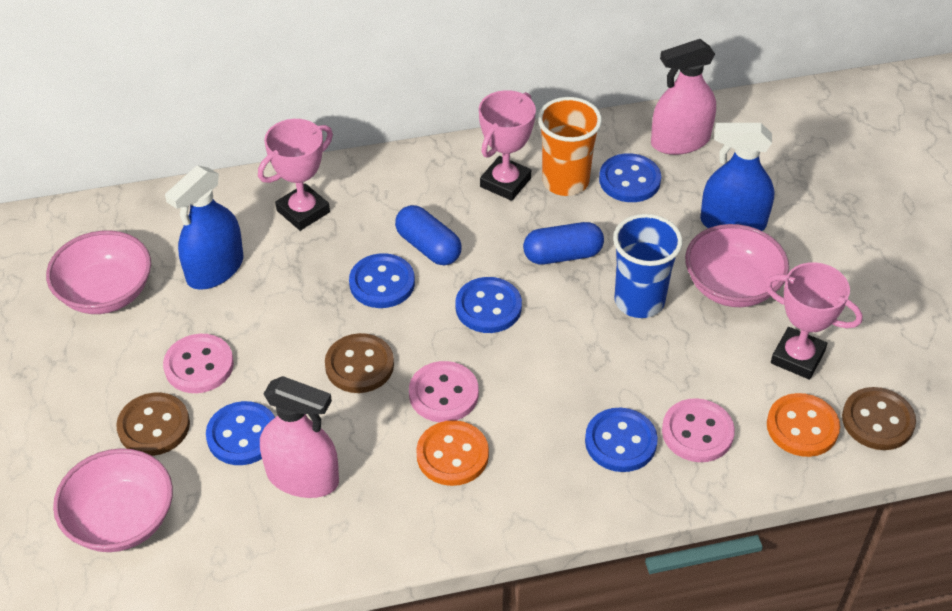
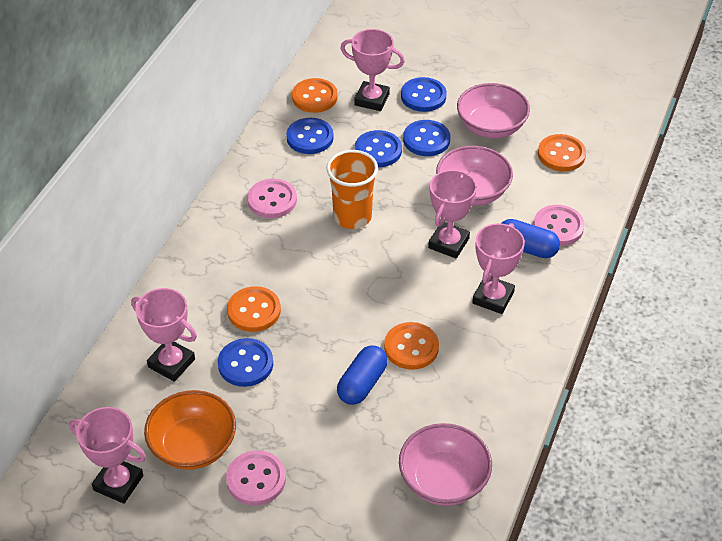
blue cup: [613,214,683,318] = 1 -> none = 0
blue spray bottle: [165,165,243,289] [700,123,775,231] = 2 -> none = 0
brown button: [116,393,190,456] [325,333,394,393] [842,387,916,450] = 3 -> none = 0
orange bowl: none = 0 -> [144,390,236,470] = 1
orange button: [416,420,489,486] [767,393,840,457] = 2 -> [227,286,281,332] [292,78,338,113] [384,322,439,370] [538,134,586,171] = 4
pink spray bottle: [260,376,339,498] [651,39,716,155] = 2 -> none = 0
pink trophy: [258,119,333,231] [479,90,536,201] [765,262,863,380] = 3 -> [70,407,146,504] [131,288,197,382] [340,29,405,111] [428,170,477,259] [472,223,525,314] = 5

